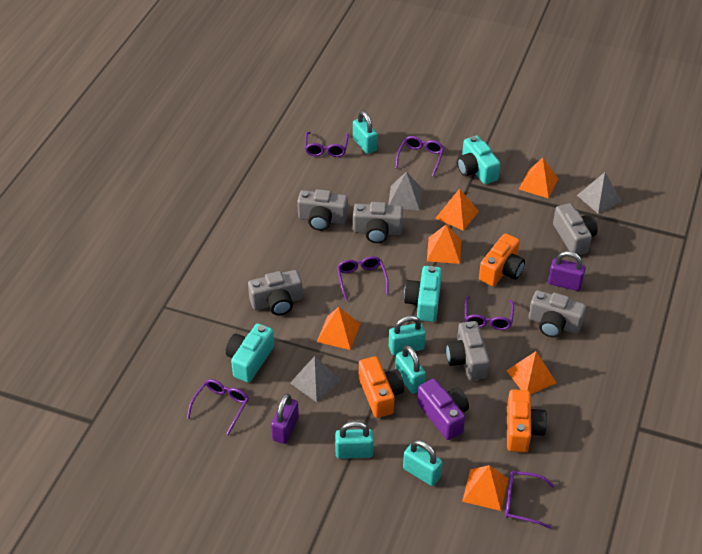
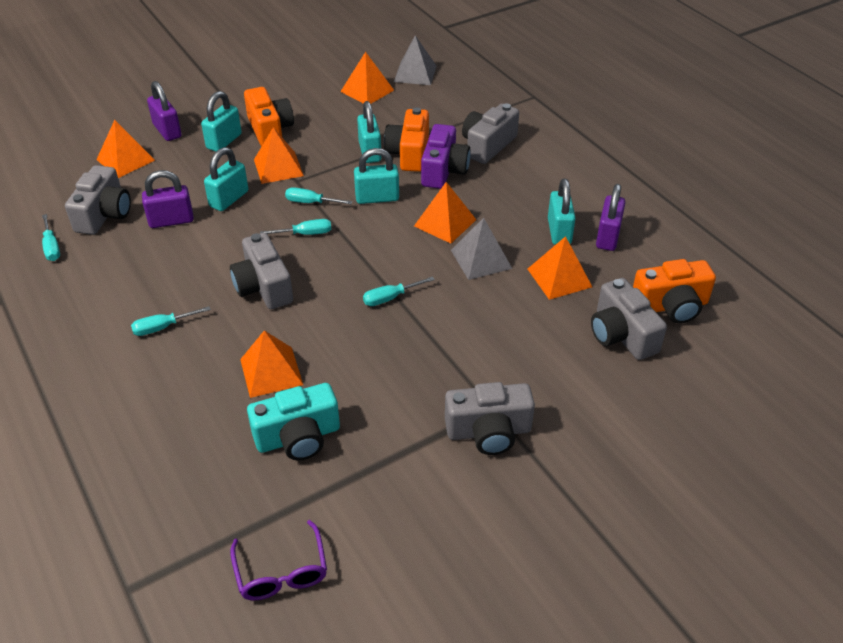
grey camera: [248,270,303,315] [297,189,348,231] [353,202,403,243] [446,321,490,380] [529,290,586,338] [553,203,598,255] = 6 -> [65,165,131,235] [230,233,293,309] [445,382,535,455] [462,103,519,164] [591,278,667,360] = 5
grey pyramid: [290,356,341,402] [388,172,422,210] [577,172,622,214] = 3 -> [394,35,437,85] [451,218,512,280] = 2
purple glasses: [187,379,249,435] [305,132,349,157] [337,256,389,301] [396,136,444,177] [465,296,514,330] [505,471,555,529] = 6 -> [230,520,327,600] = 1
purple padlock: [271,393,299,444] [548,251,586,291] = 2 -> [142,170,194,228] [147,81,182,141] [596,184,626,251] = 3
turquoise camera: [226,323,274,383] [404,266,442,322] [457,136,500,184] = 3 -> [247,383,340,460] = 1
turquoise screwdriver: none = 0 -> [42,214,60,261] [131,306,211,336] [260,219,331,235] [285,187,352,204] [363,276,435,306] = 5

